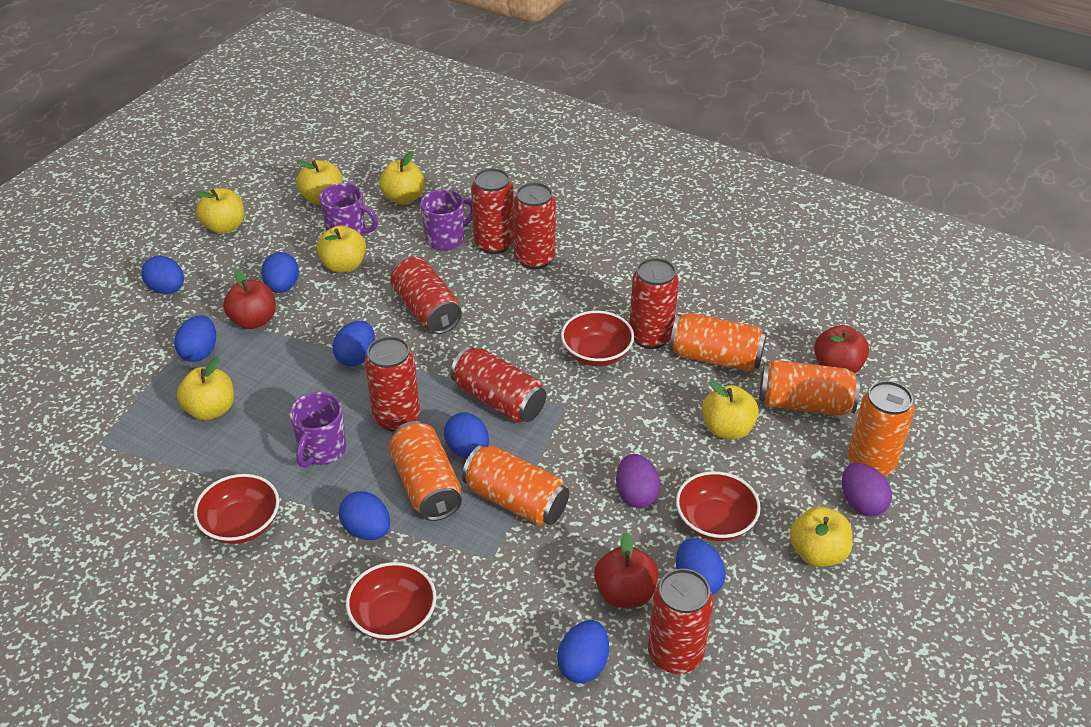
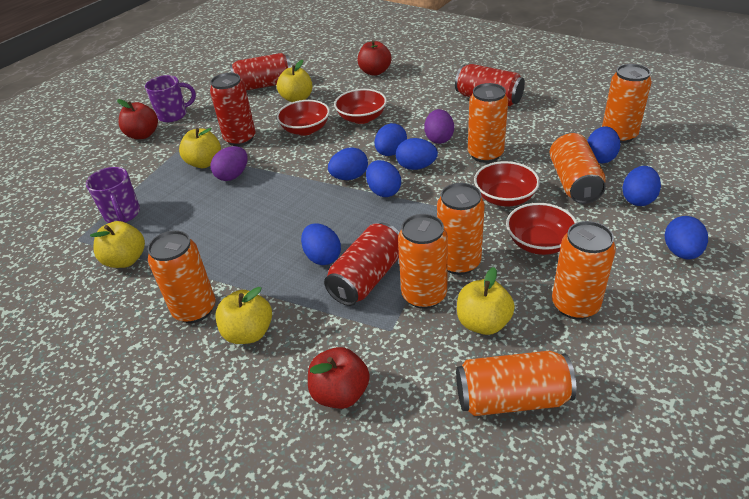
orange can: [389,421,462,521] [462,444,569,526] [670,313,766,372] [759,360,860,416] [848,381,915,476] = 5 -> [148,230,215,323] [398,214,448,309] [437,183,485,275] [456,351,576,416] [468,83,508,163] [550,133,606,204] [552,221,616,320] [602,64,652,143] = 8
purple mug: [289,392,346,468] [319,183,378,237] [420,189,473,251] = 3 -> [86,167,140,223] [145,75,196,122] = 2
red can: [365,336,420,432] [390,256,462,334] [450,346,546,423] [471,168,514,254] [513,182,556,269] [629,258,679,349] [648,569,713,674] = 7 -> [210,73,256,146] [230,53,291,91] [324,223,399,306] [455,64,525,106] = 4
yellow apple: [177,358,234,421] [194,188,244,234] [296,160,342,205] [317,225,366,273] [379,151,425,205] [702,381,759,439] [790,506,853,567] = 7 -> [90,221,145,268] [179,128,221,168] [215,287,272,344] [277,60,312,102] [457,267,515,335] = 5

